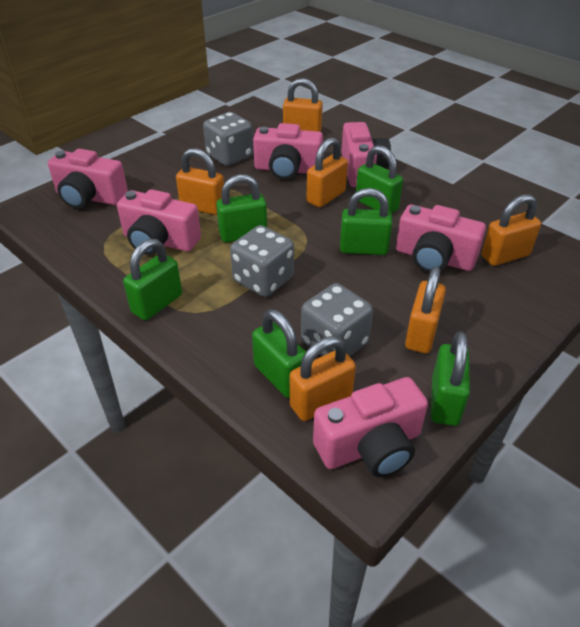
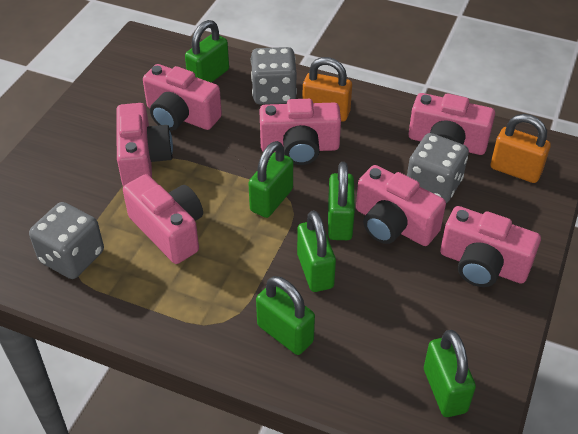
orange padlock: [176,148,224,215] [283,78,323,132] [290,336,356,421] [306,137,348,207] [405,267,446,353] [482,194,541,266] = 6 -> [303,57,352,121] [490,114,551,183] = 2
pink camera: [48,149,128,209] [117,189,201,255] [253,123,323,180] [313,377,428,477] [341,122,391,187] [396,205,486,273] = 6 -> [116,103,173,187] [123,174,203,264] [143,64,222,131] [259,99,341,165] [356,165,446,246] [409,93,495,155] [440,206,541,287] = 7

